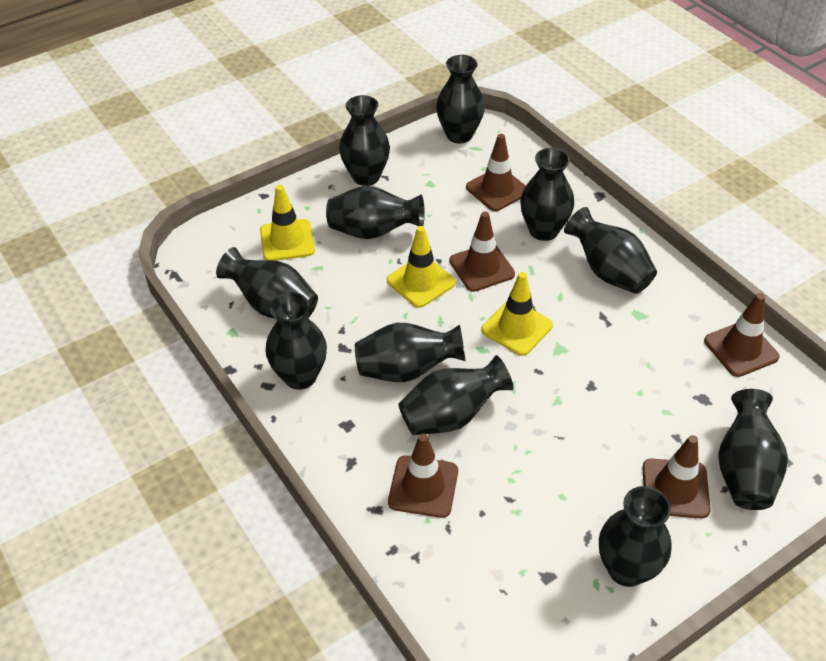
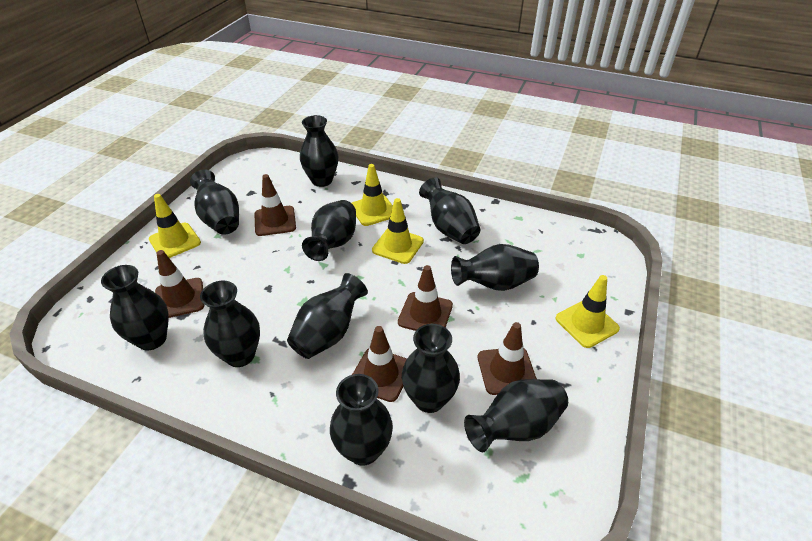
yellow traffic cone: [260,185,315,261] [387,226,456,308] [481,272,553,356] = 3 -> [149,194,201,258] [352,164,393,226] [372,198,424,264] [556,275,620,348] = 4

